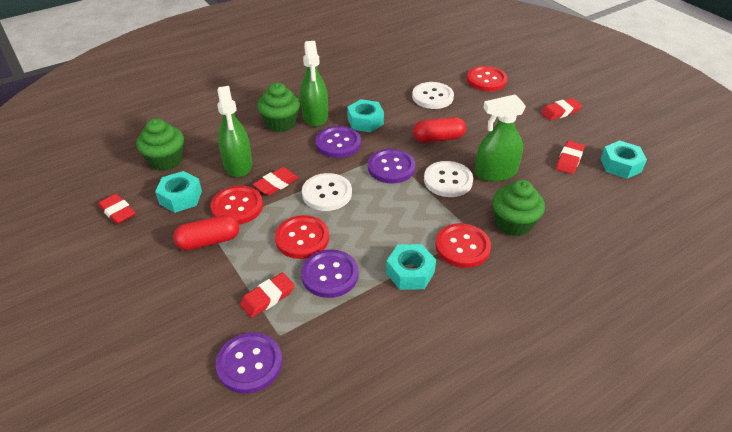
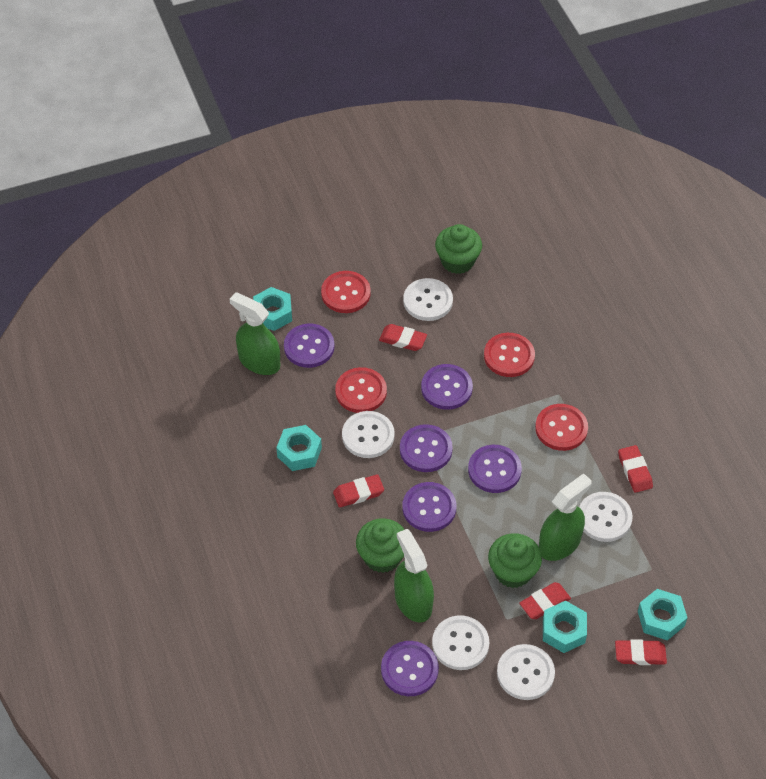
purple button: [216,332,282,394] [301,249,359,298] [315,126,361,158] [368,149,416,183] = 4 -> [284,324,334,368] [381,641,439,696] [400,424,453,472] [402,482,456,532] [421,364,473,410] [468,445,522,493] = 6
red capsule: [173,215,239,250] [413,117,466,143] = 2 -> none = 0
white button: [302,173,352,211] [412,82,454,109] [424,161,473,197] = 3 -> [342,411,394,458] [403,278,453,321] [432,615,489,670] [497,644,555,700] [579,492,633,542] = 5

